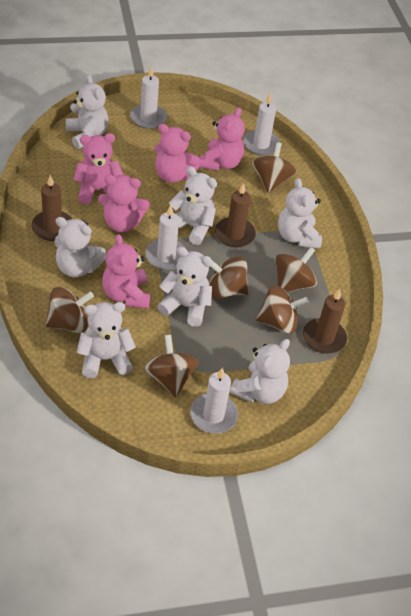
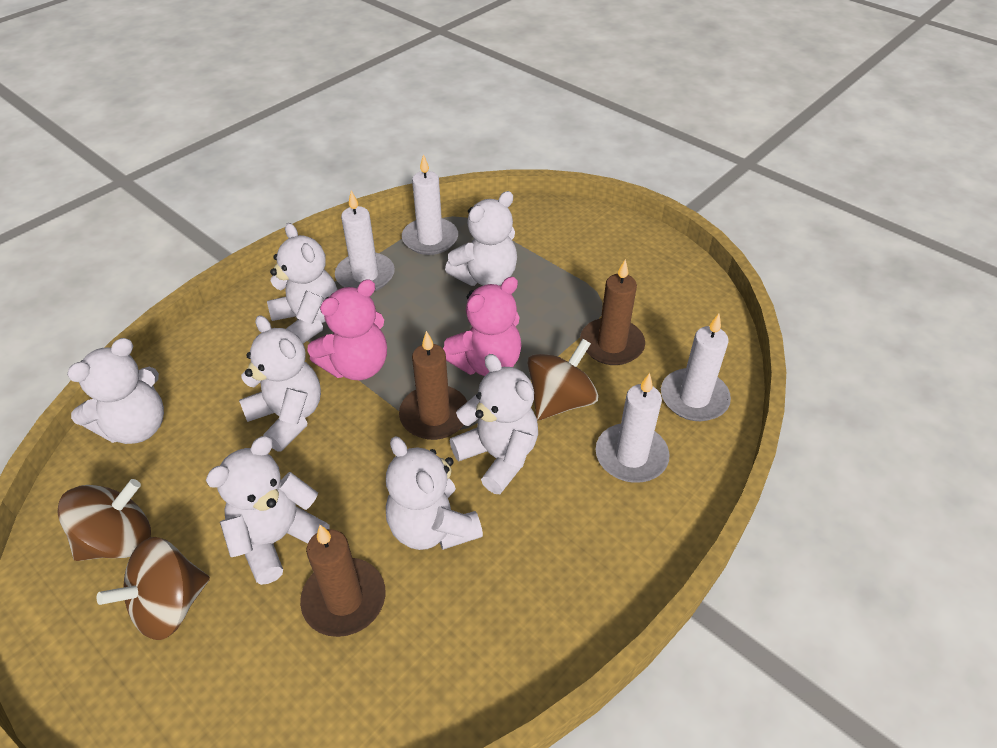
brown spinning top: [45,287,94,333] [144,335,199,397] [209,256,249,299] [252,142,296,193] [256,285,309,334] [276,247,317,292] = 6 -> [57,479,151,561] [96,537,210,640] [527,339,599,420] = 3
pink teddy bear: [74,133,124,204] [98,175,150,232] [102,234,150,308] [154,124,200,183] [199,107,245,171] = 5 -> [307,279,387,380] [443,277,522,376] = 2

